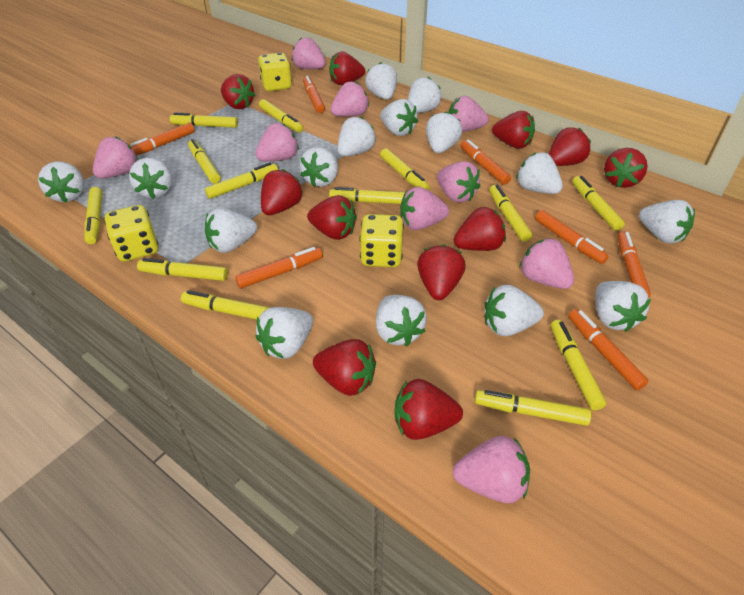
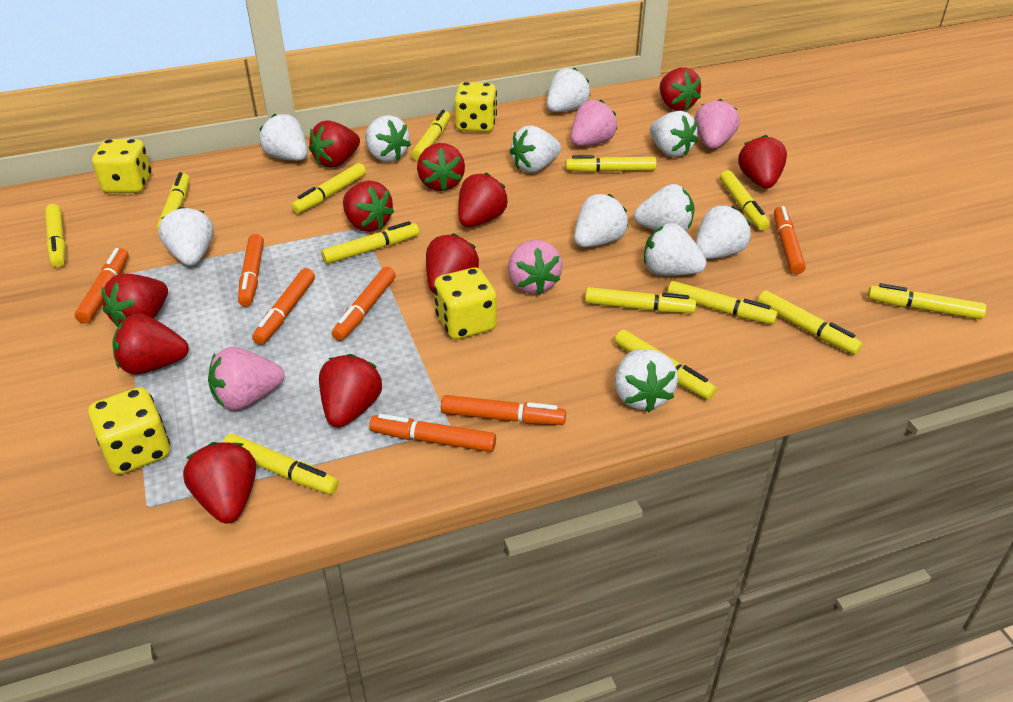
pink strawberry: [93,136,138,179] [255,123,299,161] [292,37,326,69] [330,82,369,117] [400,187,449,230] [437,161,481,203] [448,96,489,132] [453,436,530,503] [519,238,574,289] = 9 -> [208,347,284,411] [508,240,562,295] [571,99,617,146] [694,99,740,149] = 4
white strawberry: [38,161,84,203] [129,158,172,199] [205,208,257,253] [256,307,313,359] [299,147,338,187] [337,116,376,157] [365,62,397,100] [376,295,427,346] [380,99,418,136] [408,77,441,113] [426,111,462,153] [484,285,544,336] [516,152,563,194] [596,281,651,332] [639,200,695,243] = 15 -> [158,206,214,266] [259,114,308,161] [365,115,411,162] [510,125,561,173] [547,68,590,112] [574,194,629,247] [615,349,678,412] [634,184,694,231] [644,223,707,276] [650,111,698,157] [695,206,751,259] = 11
yellow dice: [105,205,159,262] [258,53,292,91] [360,214,404,267] = 3 -> [88,387,170,475] [92,139,151,193] [434,268,497,339] [454,82,497,132] = 4

